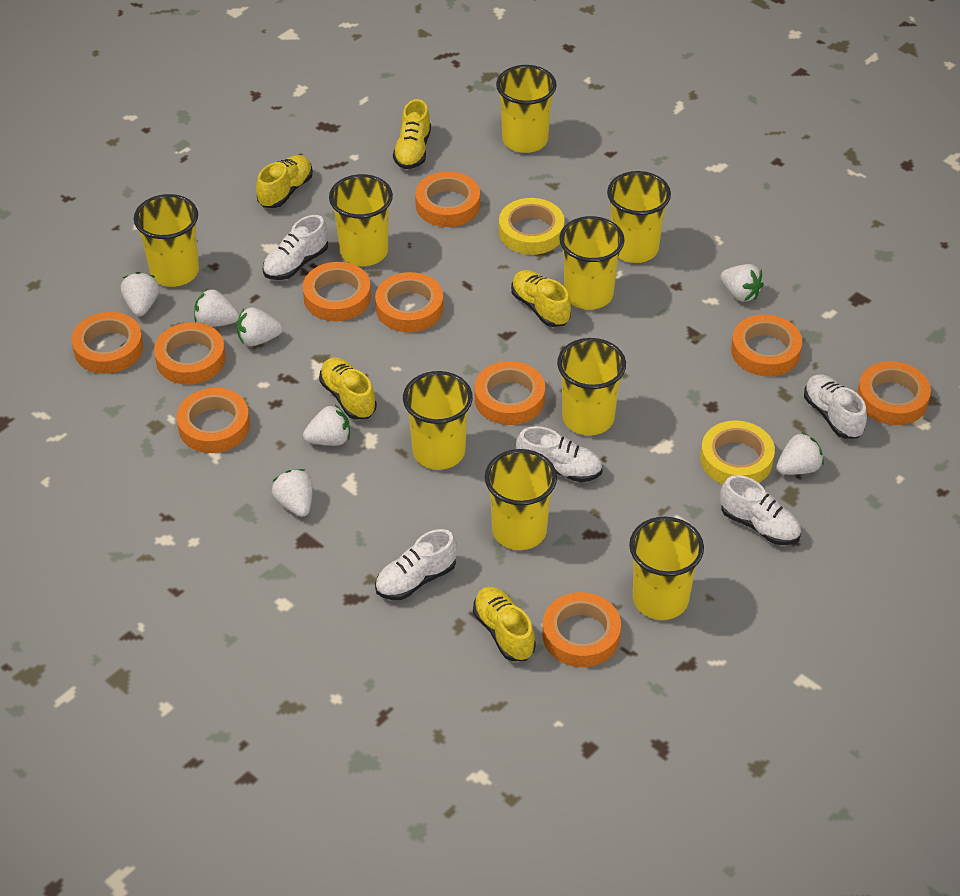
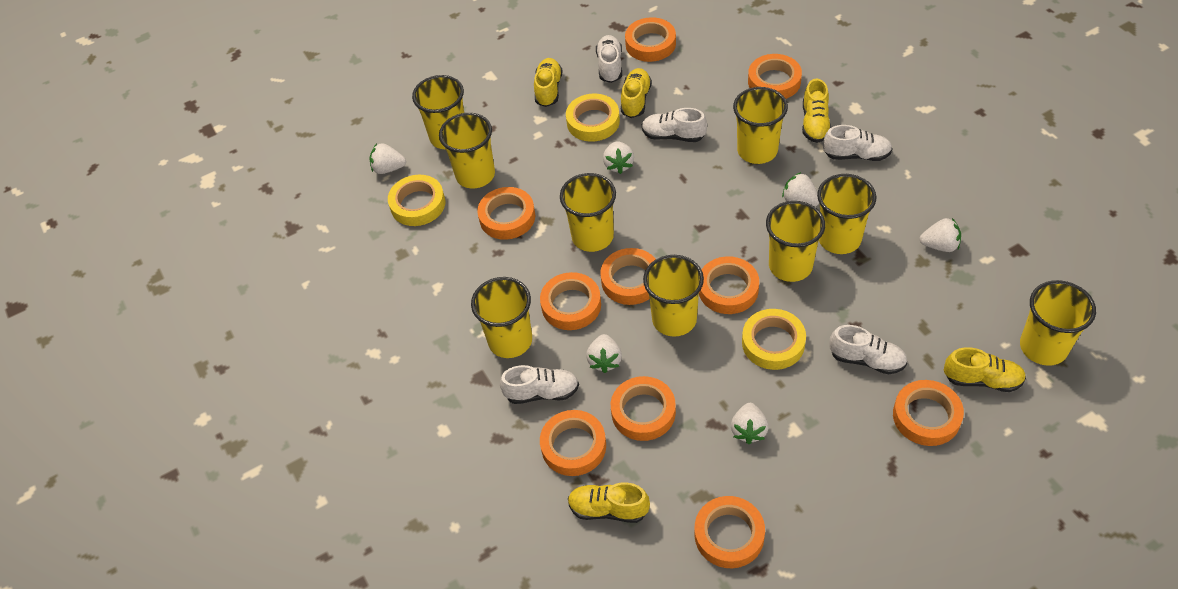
white strawberry: [121,272,159,316] [194,288,239,327] [237,308,283,346] [272,469,313,517] [303,405,350,446] [720,264,764,302] [776,432,824,475] = 7 -> [369,143,406,174] [586,334,622,373] [603,141,634,174] [731,403,769,444] [782,172,819,207] [920,218,961,252] = 6
yellow tape: [499,198,565,255] [700,420,775,484] = 2 -> [388,175,445,226] [566,94,620,142] [742,309,806,370] = 3

